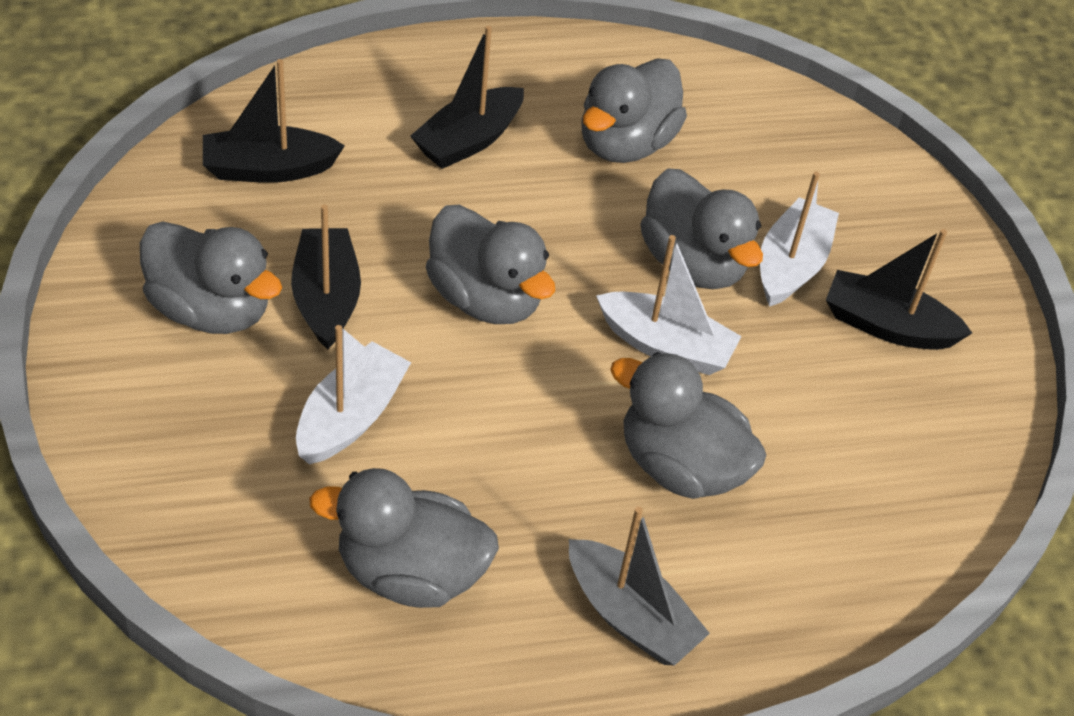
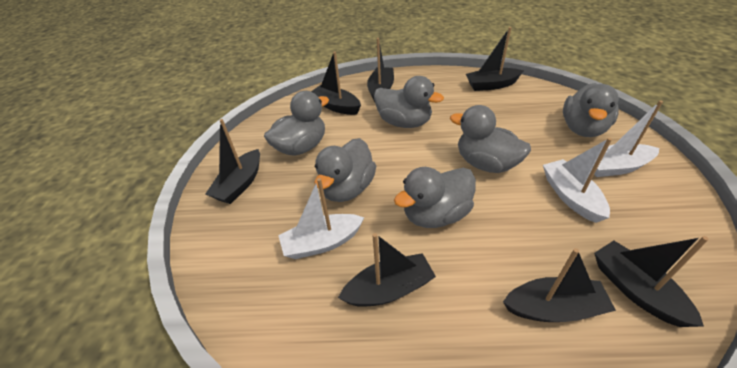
black boat: [203,59,345,183] [291,204,361,350] [410,26,524,169] [826,229,972,350] = 4 -> [205,119,260,204] [311,51,361,115] [338,233,436,307] [367,38,394,102] [466,27,524,91] [503,248,616,322] [594,236,709,327] = 7
grey boat: [569,507,710,665] = 1 -> none = 0

